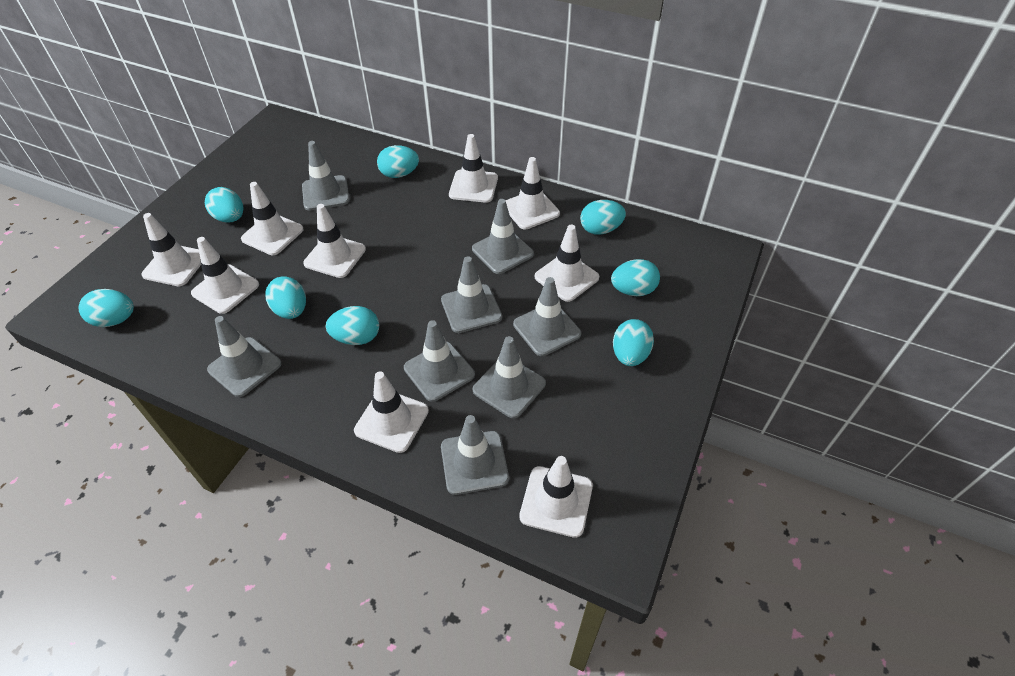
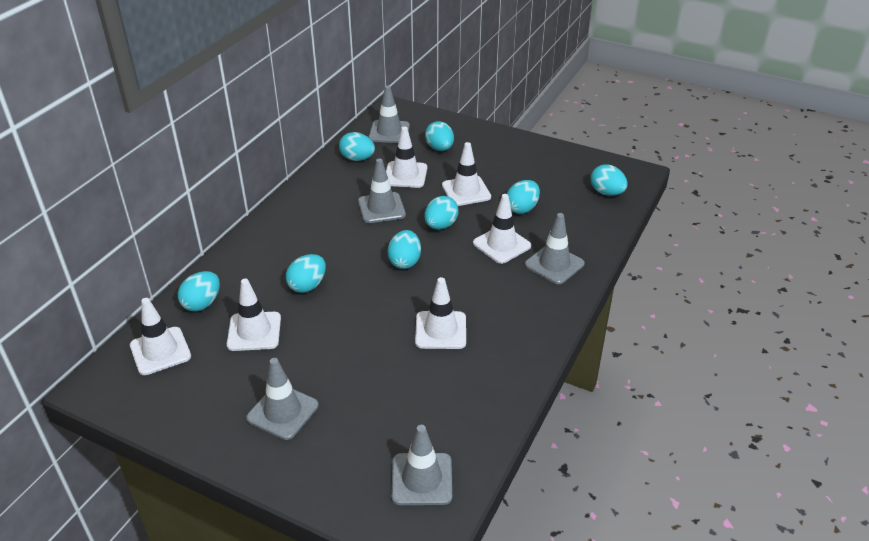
grey traffic cone: [207,316,281,397] [302,141,350,210] [404,320,475,402] [441,256,502,333] [441,415,509,495] [472,199,534,274] [473,336,546,418] [513,277,581,356] = 8 -> [246,358,319,440] [358,158,406,223] [369,85,410,143] [391,425,452,505] [525,213,585,284] = 5
white traffic cone: [141,213,201,286] [191,237,259,314] [241,182,304,255] [303,204,366,278] [354,371,429,453] [449,134,498,203] [505,157,560,230] [519,456,593,538] [535,225,599,302] = 9 -> [130,298,191,375] [227,279,281,351] [386,127,427,188] [415,277,466,349] [442,142,491,206] [473,194,531,264] = 6

